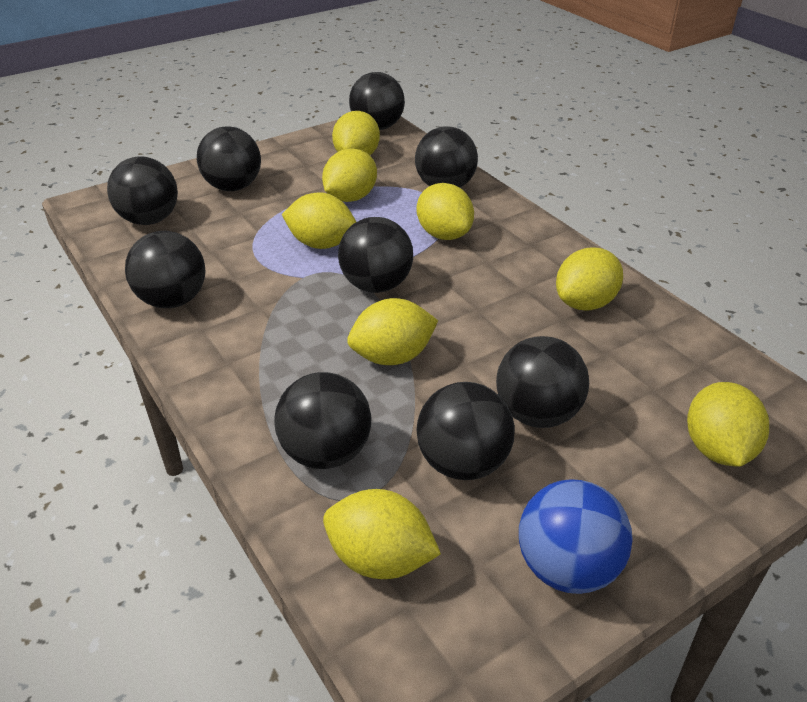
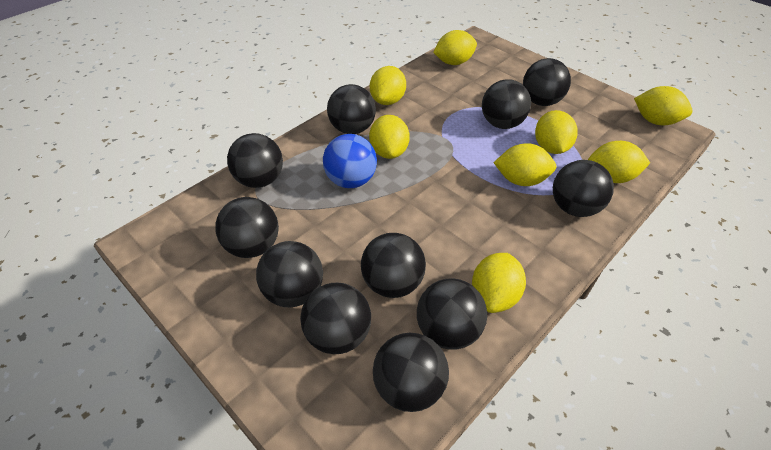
black ball: [107,156,178,225] [125,231,206,308] [197,127,261,191] [274,372,372,469] [338,217,413,293] [349,72,405,130] [415,126,478,188] [416,382,515,480] [496,336,589,428] = 9 -> [215,197,279,258] [227,133,283,188] [256,241,323,307] [300,282,371,354] [327,84,376,134] [361,233,426,298] [373,333,449,412] [417,278,487,350] [482,79,531,129] [523,58,571,106] [553,160,614,217] = 11

